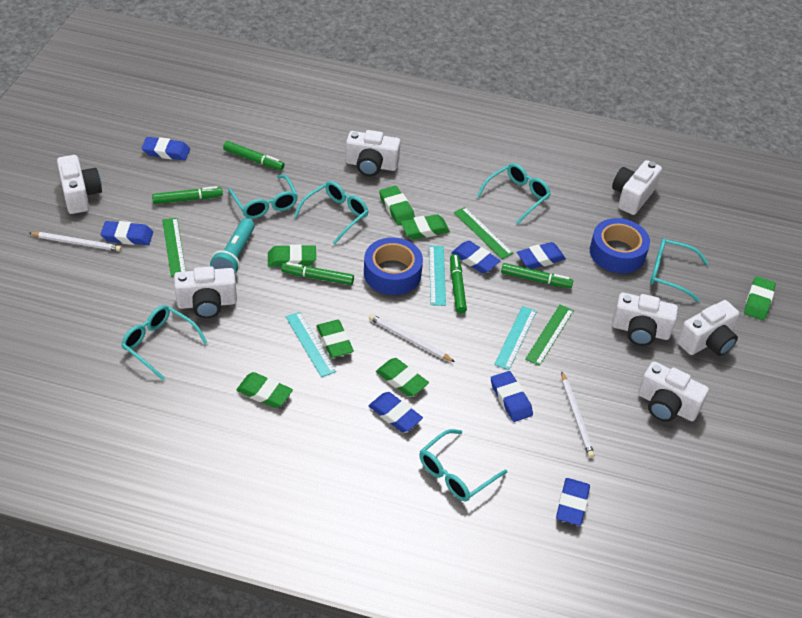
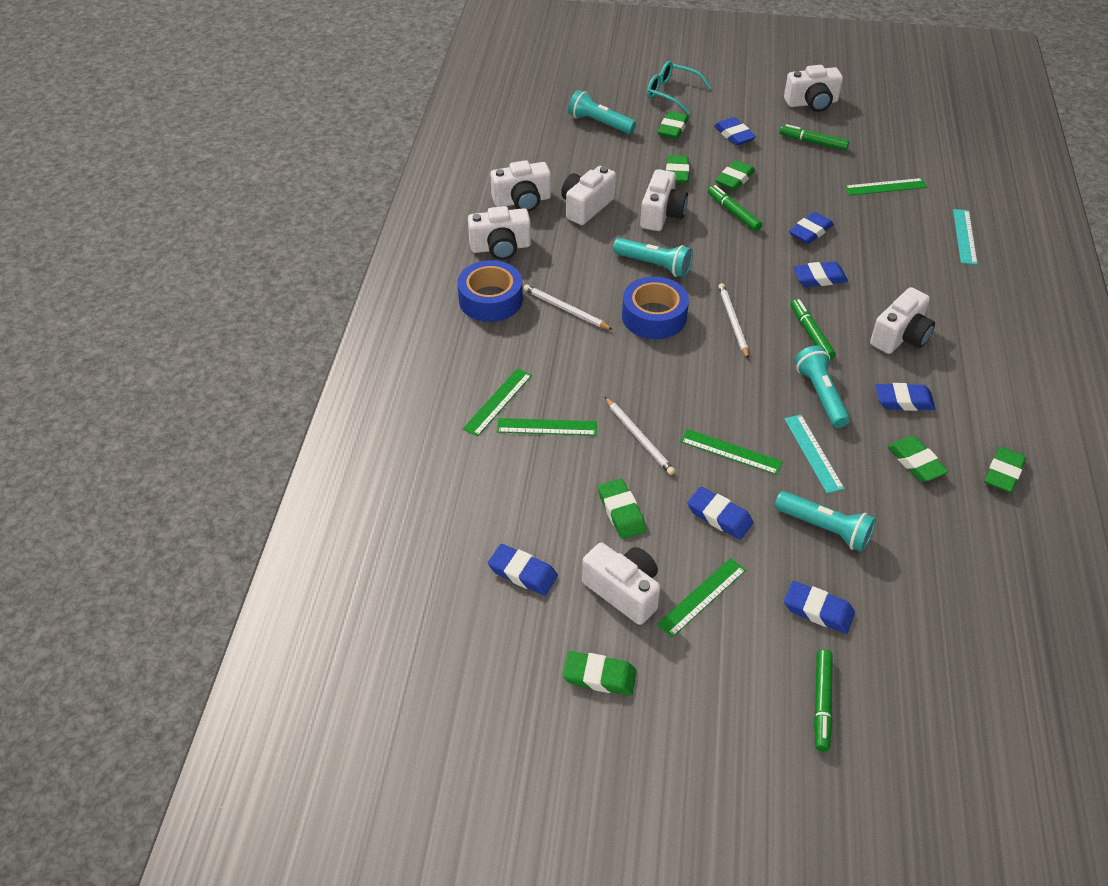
green marker: [152,186,223,204] [223,141,284,170] [281,262,354,285] [450,254,467,314] [501,263,573,288] = 5 -> [708,185,762,231] [780,124,849,151] [791,299,836,360] [814,649,833,752] = 4
green ruler: [162,218,186,277] [454,207,513,259] [525,305,574,366] = 3 -> [463,368,532,437] [497,418,597,436] [657,558,746,638] [680,429,783,475] [845,178,927,195] = 5
turquoise flashlight: [210,218,255,274] = 1 -> [568,90,636,134] [613,238,693,277] [775,491,876,552] [795,345,850,428] = 4
turquoise glasses: [121,305,208,381] [228,175,298,219] [294,181,369,245] [419,429,507,502] [477,163,551,224] [650,238,709,302] = 6 -> [647,61,711,114] = 1
turquoise ruler: [286,312,336,377] [429,246,446,306] [494,306,537,370] = 3 -> [784,415,845,493] [953,209,978,265] = 2

